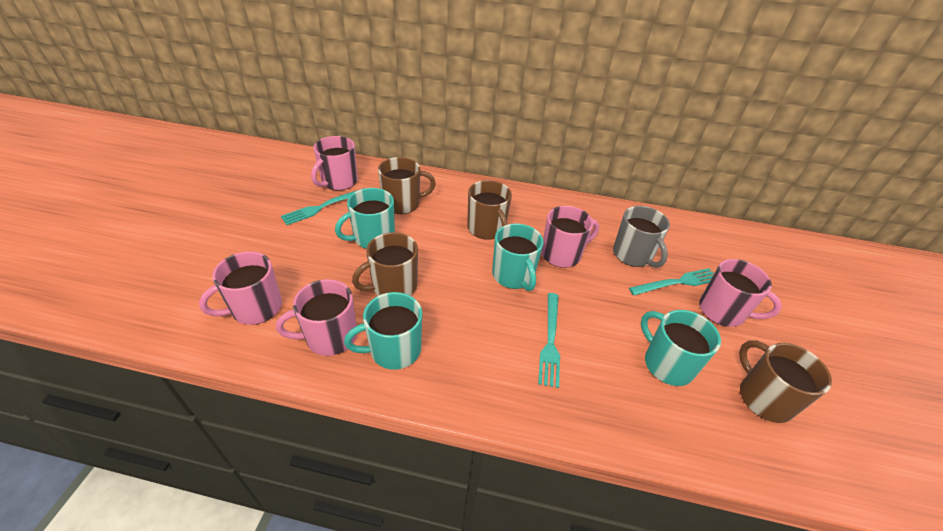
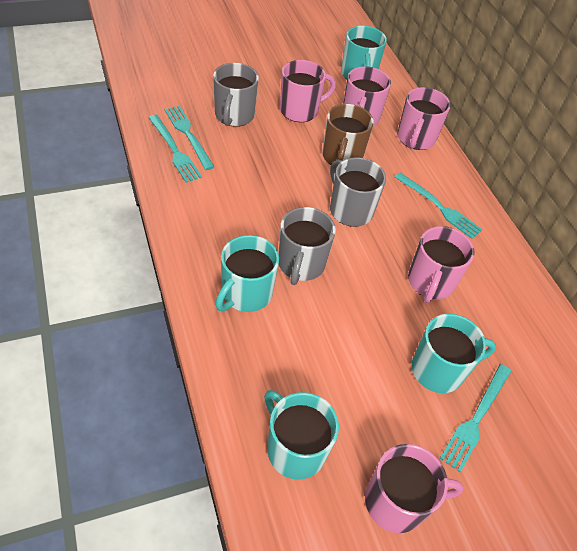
brown mug: [352,232,418,296] [378,157,436,214] [467,180,512,240] [739,340,832,423] = 4 -> [322,104,374,165] = 1
grey mug: [613,206,670,268] = 1 -> [213,63,259,127] [278,207,336,285] [330,157,386,227] = 3
turquoise fork: [281,188,365,225] [538,293,560,388] [629,268,714,295] = 3 -> [148,115,202,183] [164,105,214,170] [395,172,483,239] [440,364,511,472] = 4

